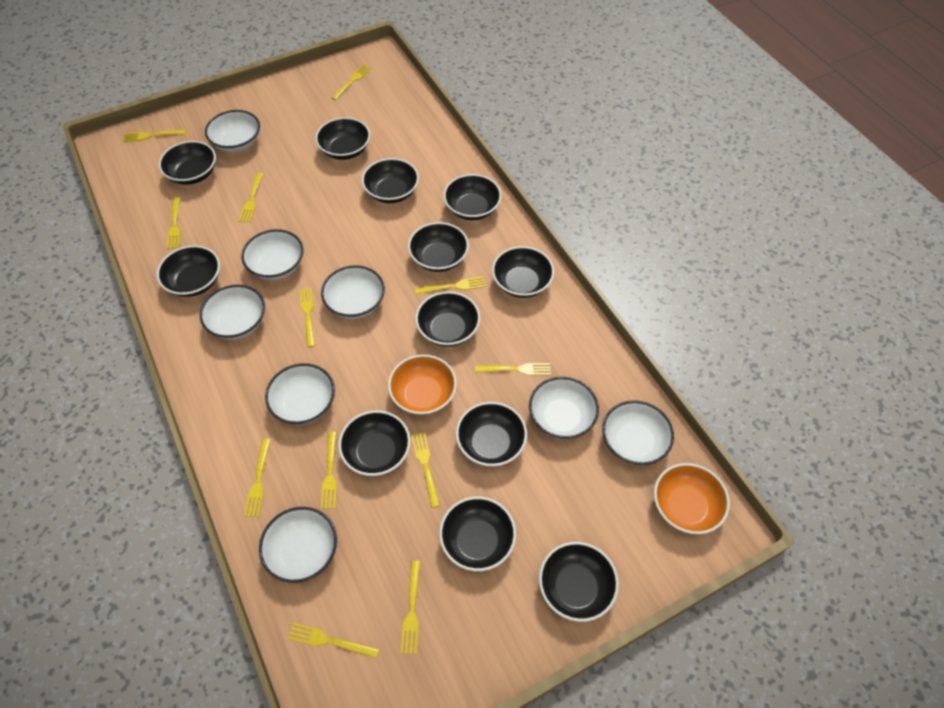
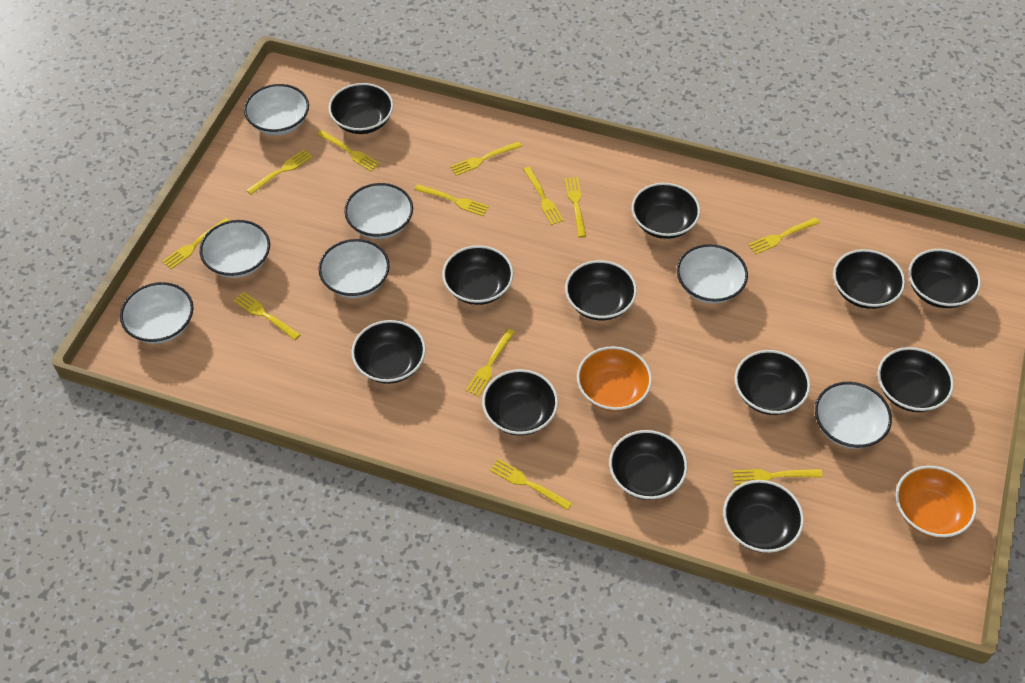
white bowl: [200,285,265,339] [205,110,260,152] [242,229,303,280] [259,507,337,583] [265,363,335,425] [321,265,385,319] [529,377,599,439] [602,400,674,465] = 8 -> [120,282,194,344] [200,220,270,278] [244,84,309,135] [318,239,390,298] [344,183,413,239] [677,244,748,304] [815,382,892,449] = 7

